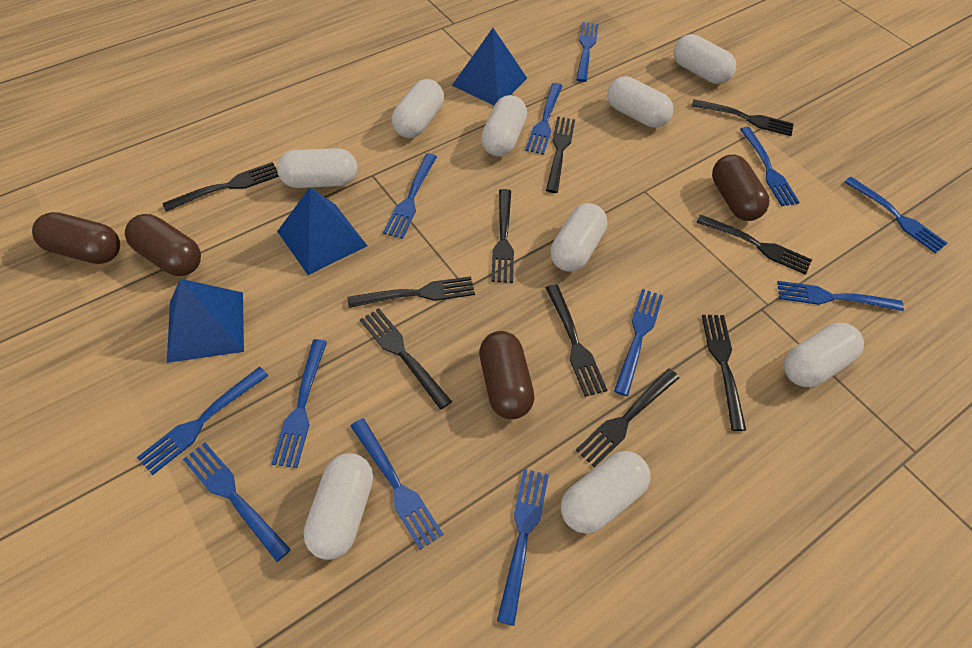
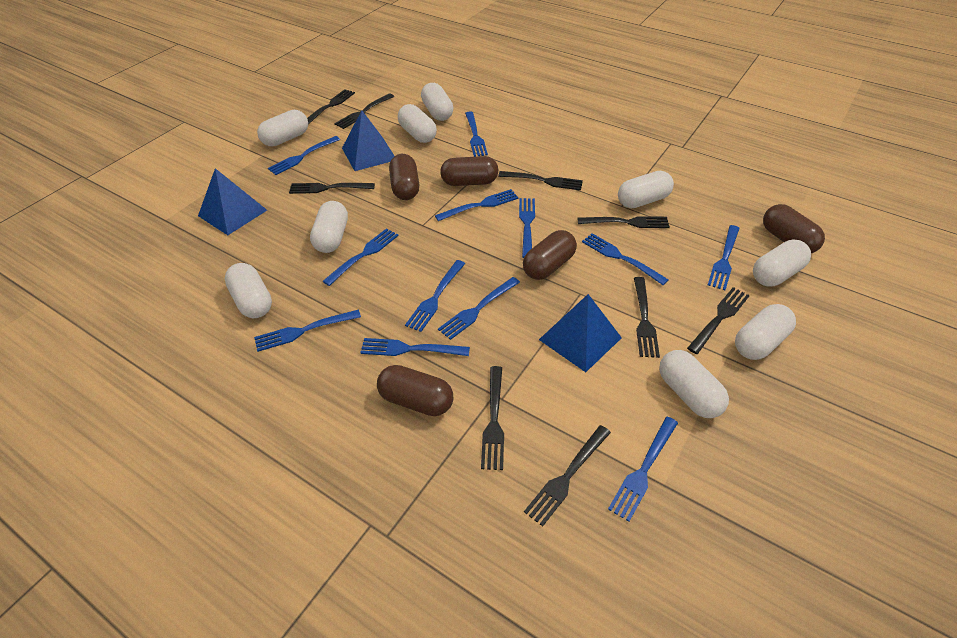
black fork: [162,162,279,212] [347,276,475,308] [360,308,452,410] [491,189,514,283] [546,116,575,193] [546,284,607,397] [576,369,679,468] [692,99,794,136] [696,214,812,275] [702,315,746,431] = 10 -> [289,183,375,194] [307,89,355,125] [334,93,394,129] [481,366,504,470] [498,171,583,190] [524,425,611,527] [577,216,670,228] [634,277,660,358] [687,287,750,354] = 9
brown capsule: [32,212,120,264] [125,214,201,276] [479,331,534,419] [712,155,769,221] = 4 -> [377,365,453,416] [389,154,419,200] [440,156,498,186] [523,230,577,280] [763,204,825,253] = 5

